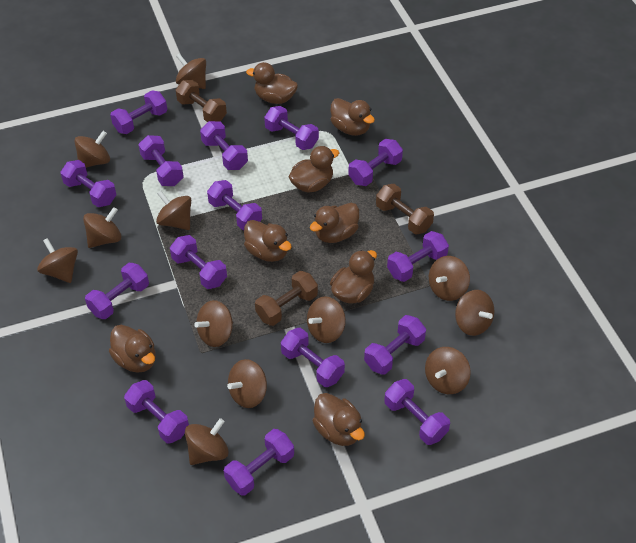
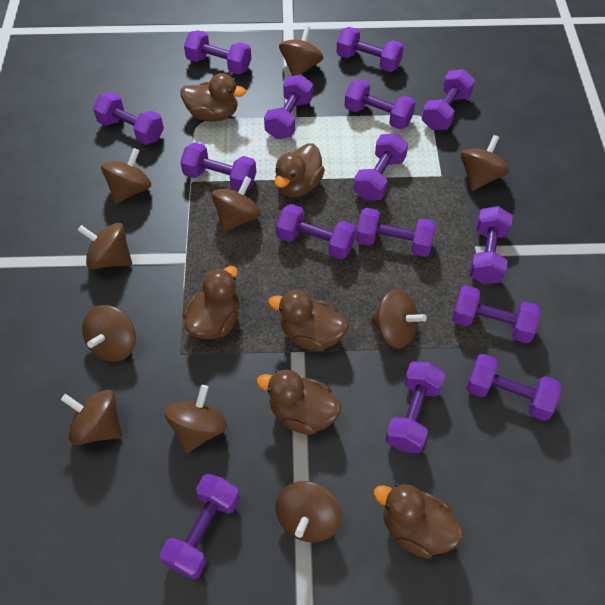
brown duck: [109,325,156,373] [244,220,292,262] [246,62,298,104] [288,146,339,193] [310,203,359,243] [312,393,365,446] [330,98,375,136] [330,250,377,304] = 8 -> [180,73,246,122] [182,266,239,339] [257,370,341,435] [268,290,348,351] [274,144,325,198] [373,484,463,558] = 6
brown dumbbell: [176,80,227,122] [255,271,318,326] [376,184,434,235] = 3 -> none = 0
brown spinning top: [37,238,78,283] [74,131,110,168] [83,207,121,248] [156,191,191,230] [176,53,206,89] [185,418,229,465] [194,300,233,347] [227,359,267,408] [307,297,346,343] [425,347,471,394] [429,256,470,301] [455,290,495,336] = 12 -> [61,390,122,445] [78,223,132,269] [82,305,136,362] [101,148,151,204] [164,385,227,453] [212,176,261,232] [275,481,342,542] [279,26,323,76] [371,289,427,348] [461,135,509,191] = 10

